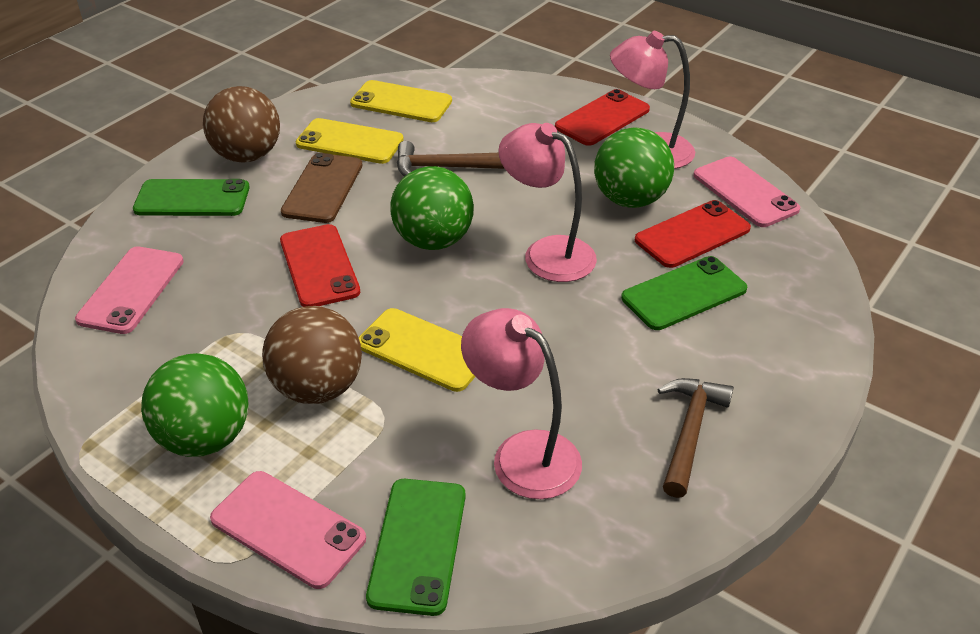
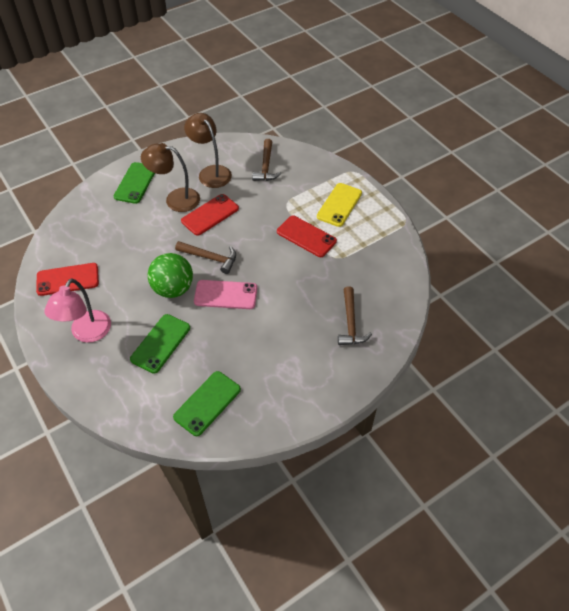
brown ball: [203,86,280,163] [262,306,362,404] = 2 -> none = 0
brown hammer: [397,141,505,177] [657,378,734,498] = 2 -> [175,241,236,274] [252,139,281,181] [338,286,372,345] = 3
brown lamp: none = 0 -> [141,143,200,212] [184,113,232,188] = 2
brown phone: [281,153,362,223] = 1 -> none = 0
green ball: [141,353,249,457] [391,166,474,250] [594,127,674,208] = 3 -> [148,253,193,298] = 1
pink lamp: [461,308,582,499] [498,123,597,282] [610,31,695,169] = 3 -> [44,279,111,343] = 1
pink phone: [75,246,184,334] [210,471,366,589] [694,157,800,227] = 3 -> [194,280,257,309] = 1
yellow phone: [296,118,404,164] [350,80,452,122] [358,308,475,392] = 3 -> [317,183,362,227] = 1

